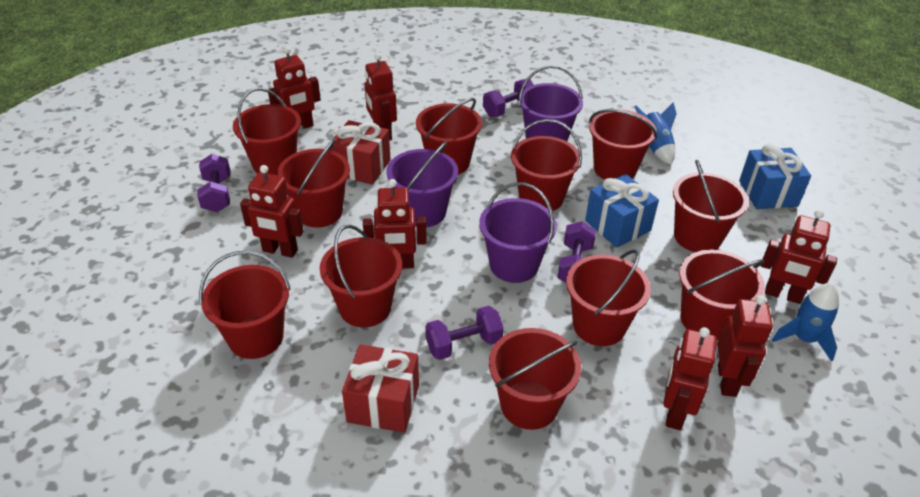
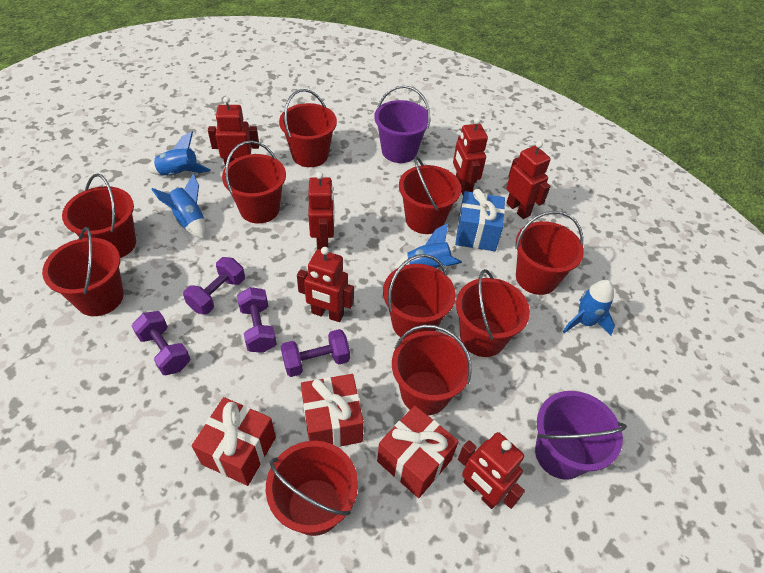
blue gift: [585,174,659,248] [739,144,811,209] = 2 -> [455,189,505,251] = 1
blue rocket: [634,102,676,165] [772,283,839,361] = 2 -> [148,132,211,176] [151,174,206,239] [394,223,462,269] [563,280,615,335] = 4
purple bucket: [387,142,458,227] [479,182,557,283] [519,66,583,141] = 3 -> [374,86,430,163] [535,391,627,480] = 2
red bucket: [199,251,291,359] [233,88,301,175] [277,139,350,227] [320,225,402,327] [416,98,482,175] [489,328,581,430] [511,119,582,211] [566,249,651,346] [589,109,657,179] [673,160,749,252] [679,249,765,340] = 11 -> [42,227,124,316] [62,174,136,258] [222,141,286,223] [266,440,358,536] [279,89,337,167] [383,254,456,338] [392,325,472,416] [399,156,461,234] [456,269,530,357] [515,211,584,295] = 10
red gift: [331,120,391,185] [342,344,419,433] = 2 -> [192,397,276,486] [301,374,364,447] [377,406,459,498] = 3
red robot: [240,165,304,258] [268,47,321,129] [363,179,427,269] [365,53,397,141] [664,327,717,430] [717,295,773,397] [761,210,837,304] = 7 -> [208,97,259,165] [297,247,354,322] [308,172,335,250] [453,117,488,195] [458,432,525,509] [506,141,551,219] = 6

